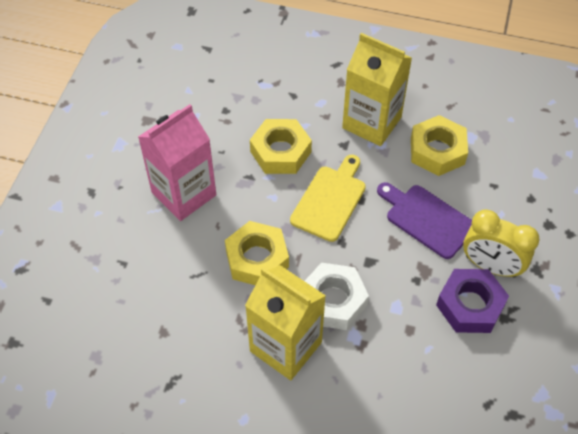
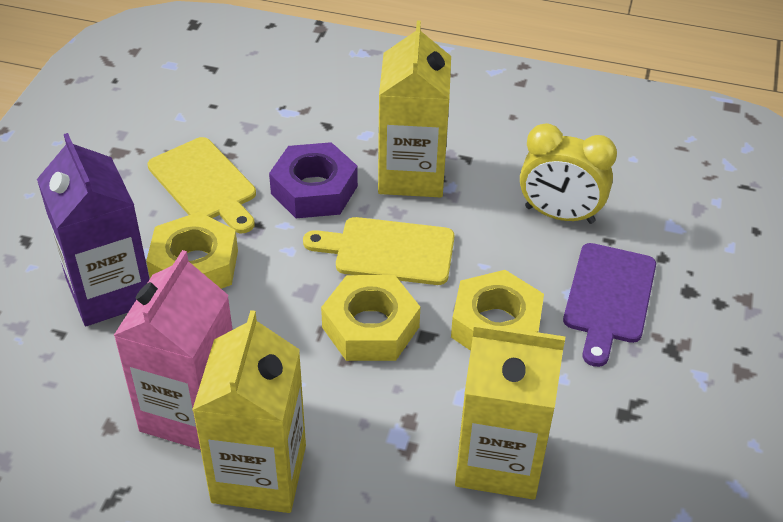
purple carton: none = 0 -> [37,133,150,326] = 1
white nut: [305,263,369,330] = 1 -> none = 0
yellow carton: [245,265,326,380] [342,33,412,146] = 2 -> [192,310,306,513] [378,21,451,198] [455,323,565,500] = 3
yellow cutting board: [290,155,366,242] = 1 -> [148,137,256,233] [303,217,455,285] = 2

